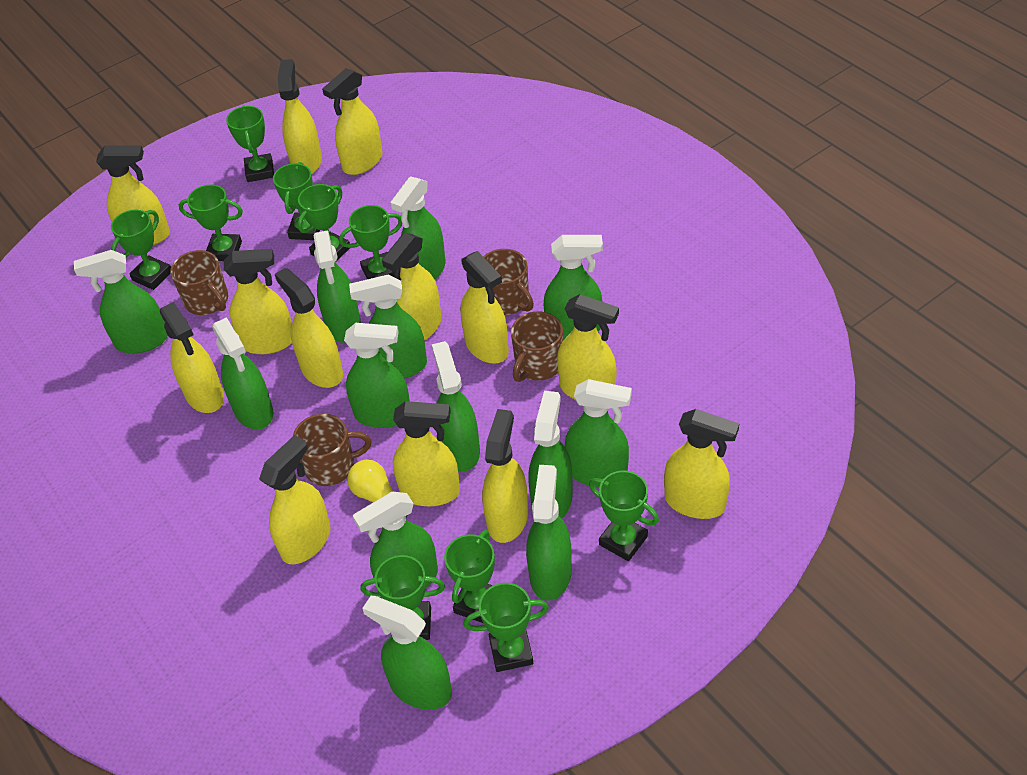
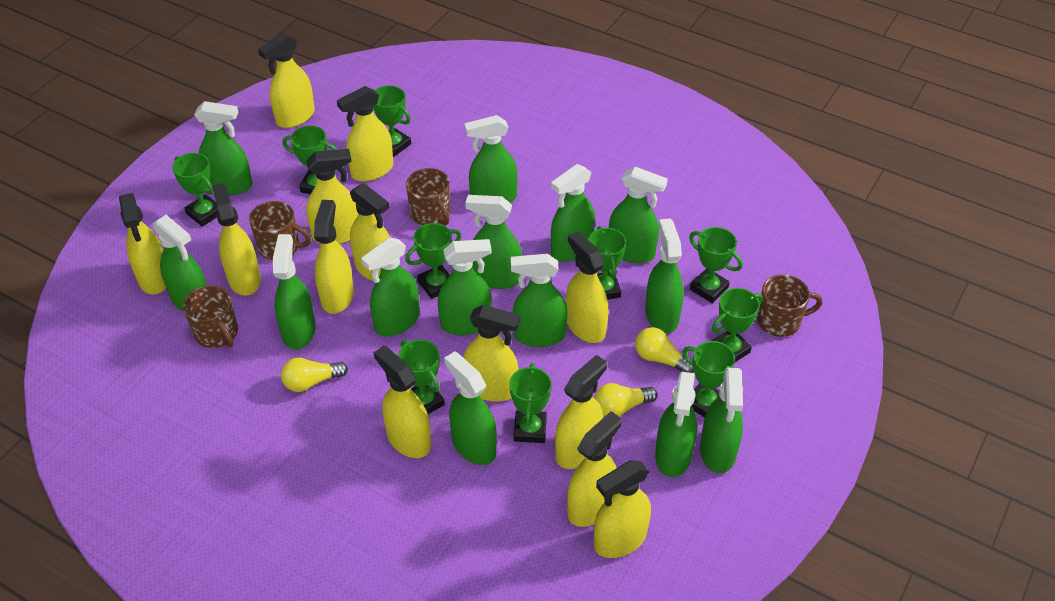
green spray bottle: [74,250,168,354] [212,317,273,430] [313,230,361,343] [344,323,410,428] [349,275,427,378] [353,492,438,589] [362,596,452,710] [390,176,446,280] [432,341,480,472] [526,465,572,601] [528,391,572,518] [544,235,603,340] [565,379,632,487] = 13 -> [153,215,207,312] [194,101,252,195] [273,234,316,350] [361,237,420,337] [438,239,492,335] [444,351,497,465] [464,115,518,203] [465,195,522,289] [511,254,568,347] [551,164,595,262] [609,167,668,263] [645,218,684,333] [655,372,697,477] [700,368,743,473] = 14
yellow light bulb: [347,460,407,517] = 1 -> [281,357,348,392] [594,383,658,417] [635,327,694,373] = 3

